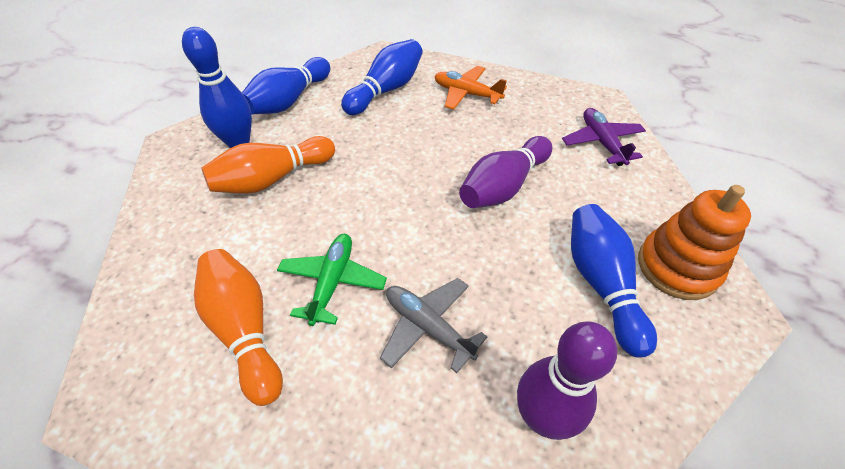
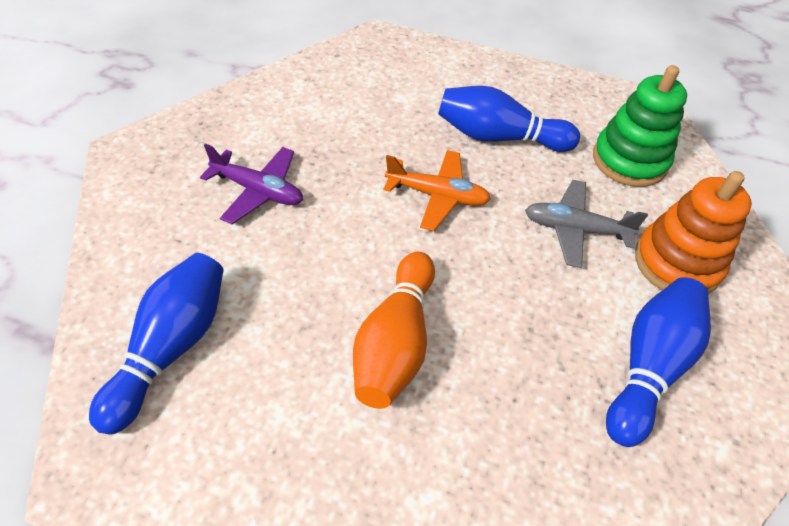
blue bowling pin: [182,27,252,148] [242,57,330,115] [341,39,423,115] [571,204,657,358] = 4 -> [89,253,224,435] [438,86,580,152] [606,277,711,447] = 3
green plane: [277,234,387,326] = 1 -> none = 0
green stacking toy: none = 0 -> [593,65,687,187] = 1
orange bowling pin: [194,249,283,406] [201,136,335,194] = 2 -> [353,252,435,409] = 1
purple bowling pin: [459,136,552,208] [517,322,617,440] = 2 -> none = 0

